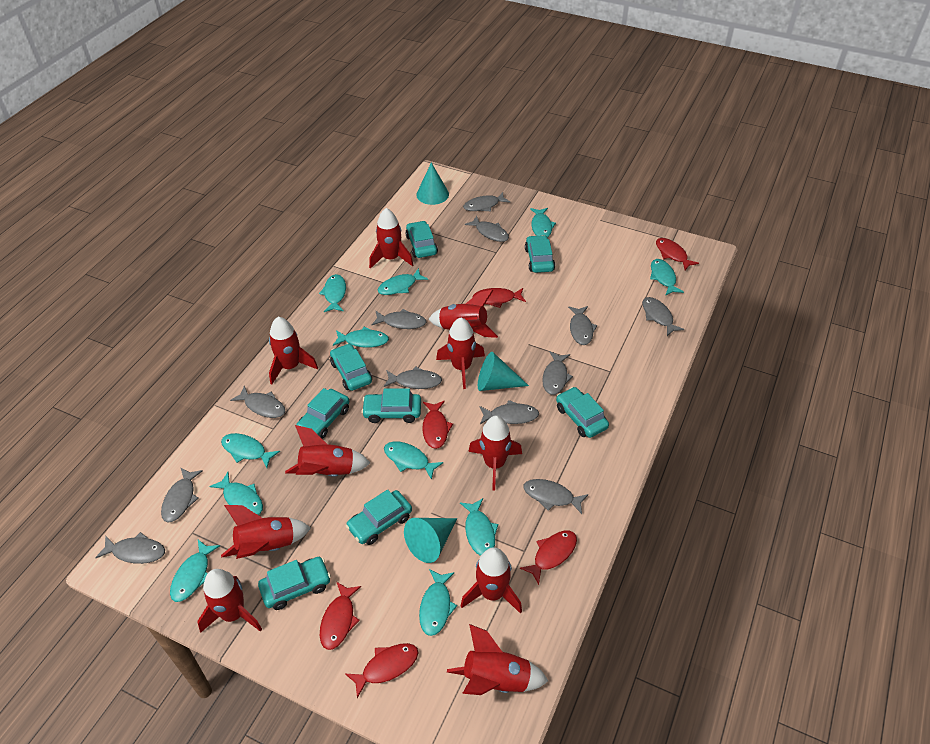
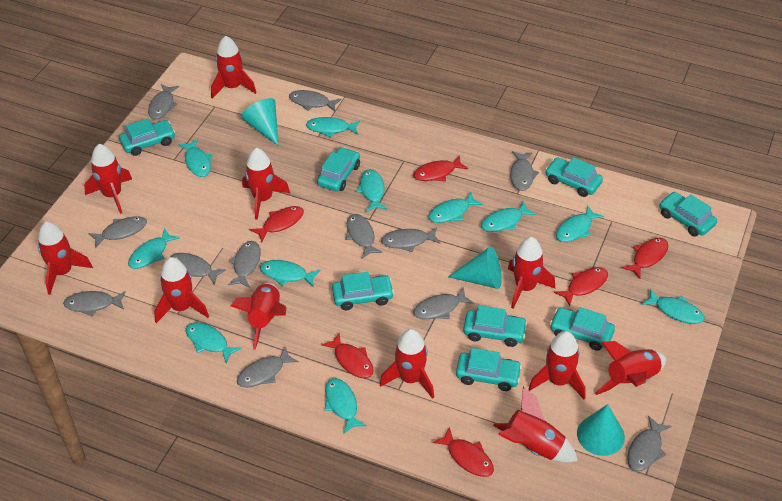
red rocket: [197,569,262,633] [221,505,311,559] [269,317,318,384] [285,425,370,477] [369,208,413,269] [428,290,498,338] [436,318,485,389] [447,624,548,695] [461,547,522,614] [468,416,522,491] = 10 -> [38,222,93,295] [84,144,132,214] [154,257,209,323] [211,36,257,99] [231,282,286,350] [242,148,290,220] [380,329,434,399] [493,386,578,463] [508,237,555,309] [529,331,586,399] [595,341,666,395] = 11

